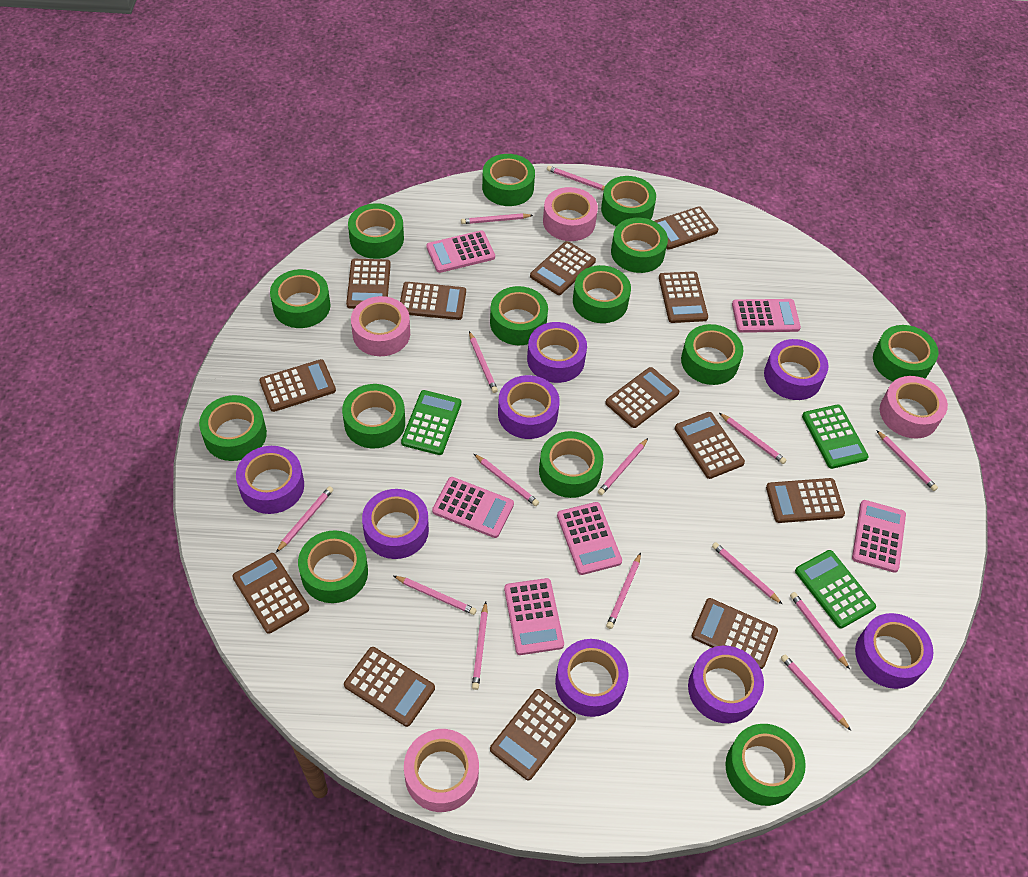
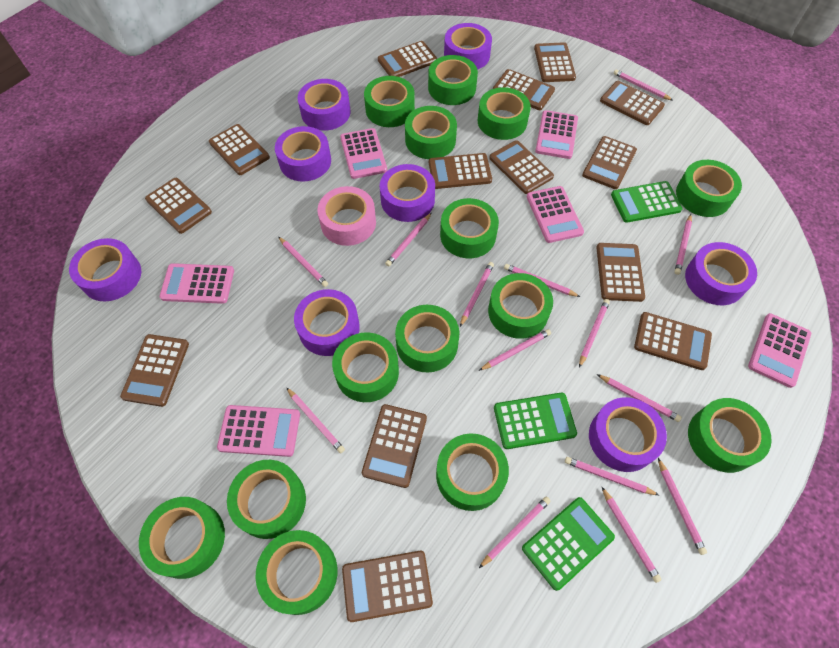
brown calculator: [232,553,309,634] [259,359,336,412] [344,647,435,727] [346,259,391,309] [400,282,466,320] [490,689,576,780] [530,241,596,295] [605,367,679,428] [655,206,718,250] [659,271,708,323] [675,412,745,479] [692,598,778,669] [766,478,845,523] = 13 -> [120,334,189,407] [145,178,212,234] [209,124,270,175] [342,551,433,622] [362,404,427,488] [378,41,438,77] [429,153,492,189] [489,140,554,194] [493,69,555,110] [534,42,576,82] [582,136,637,189] [596,243,645,302] [600,81,665,125] [634,312,712,370] = 14
pink tape: [351,296,410,356] [404,729,479,812] [543,187,598,241] [880,376,948,439] = 4 -> [317,186,376,246] = 1

